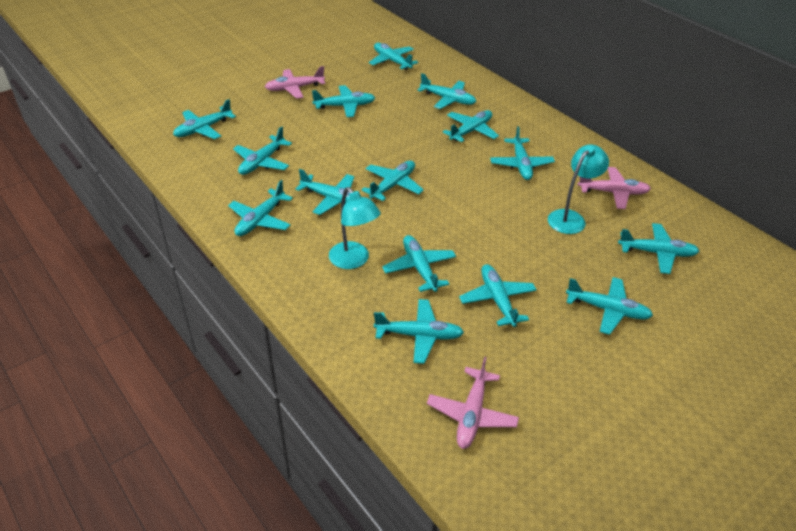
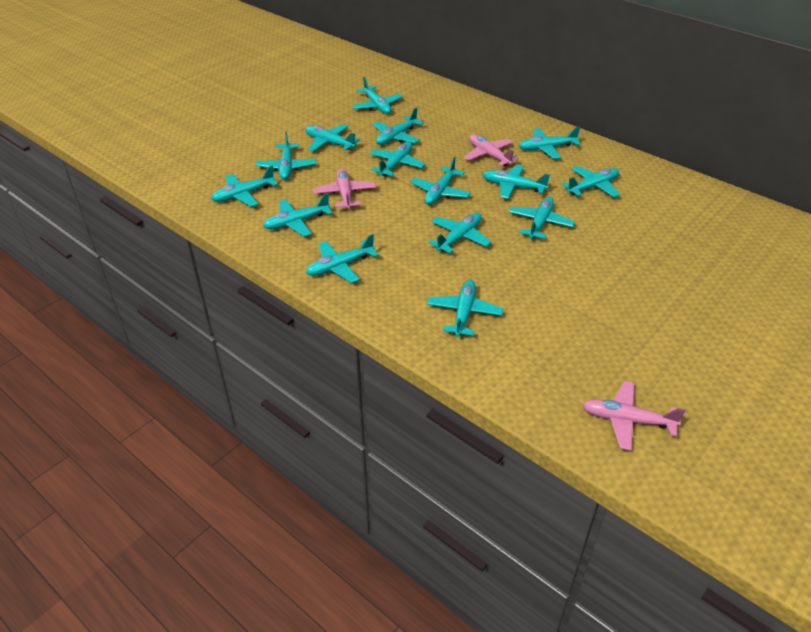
turquoise lamp: [329,187,381,269] [548,144,609,234] = 2 -> none = 0

